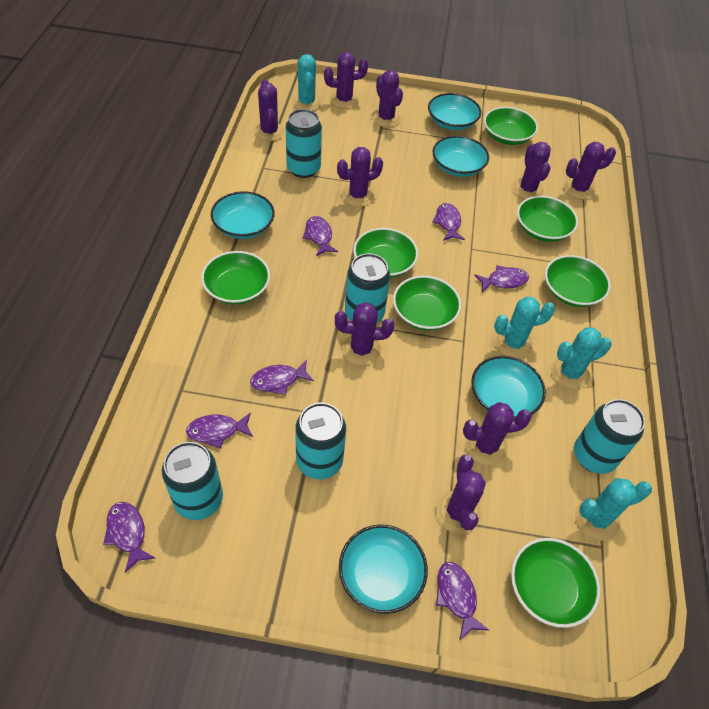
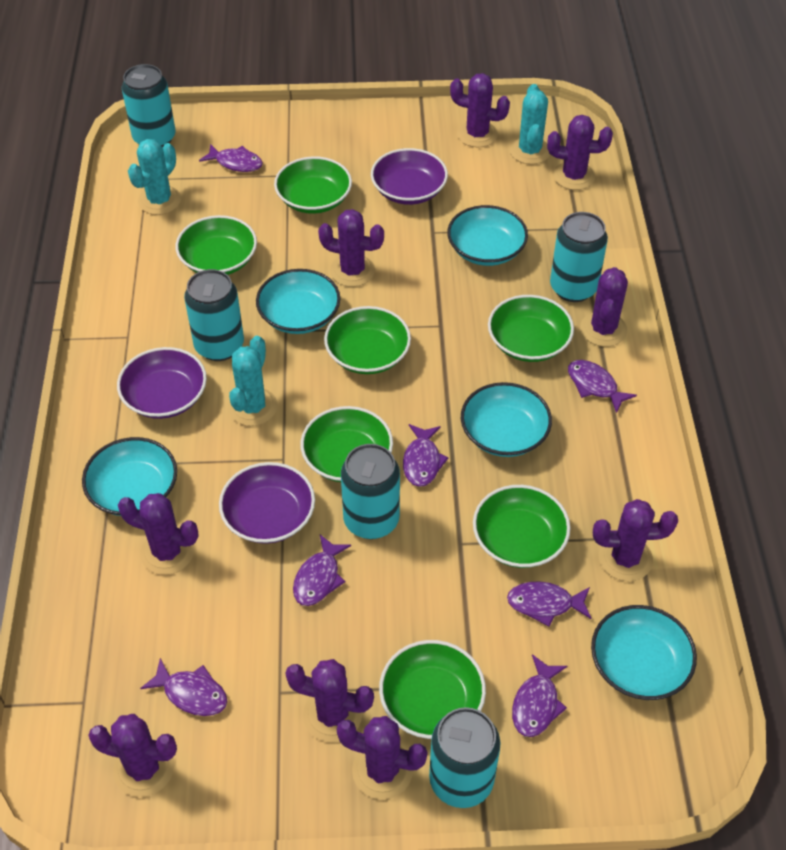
purple bowl: none = 0 -> [117,347,207,419] [219,462,315,544] [371,148,448,205] = 3
turquoise cactus: [292,54,321,111] [494,296,555,358] [551,327,612,389] [575,478,652,541] = 4 -> [128,139,181,215] [228,336,278,426] [509,84,550,164] = 3

